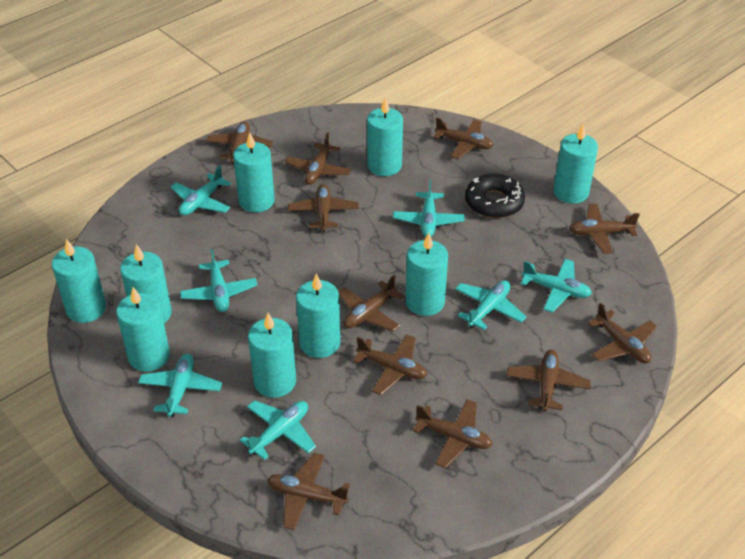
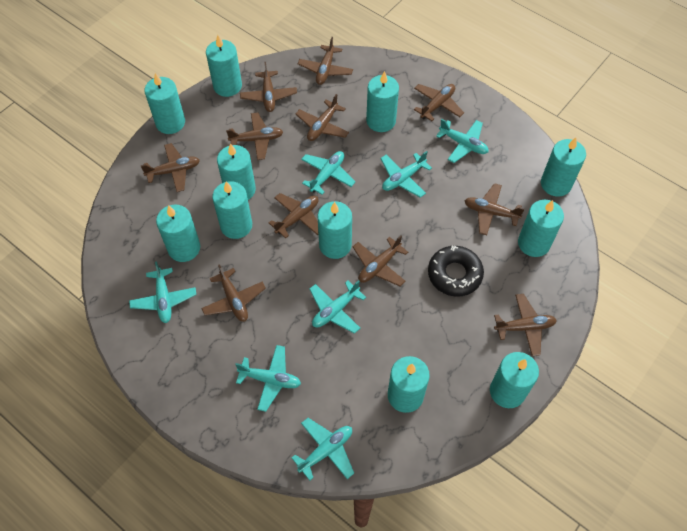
turquoise candle: [52,239,106,323] [116,287,170,372] [120,244,172,323] [233,132,275,212] [248,313,296,398] [296,273,341,358] [367,97,403,176] [405,233,448,316] [553,124,598,204] = 9 -> [144,73,185,134] [156,205,200,262] [206,35,242,97] [212,181,252,239] [217,143,256,200] [317,201,352,259] [366,71,399,132] [388,356,430,413] [490,352,539,408] [518,200,564,257] [541,138,586,197] = 11

